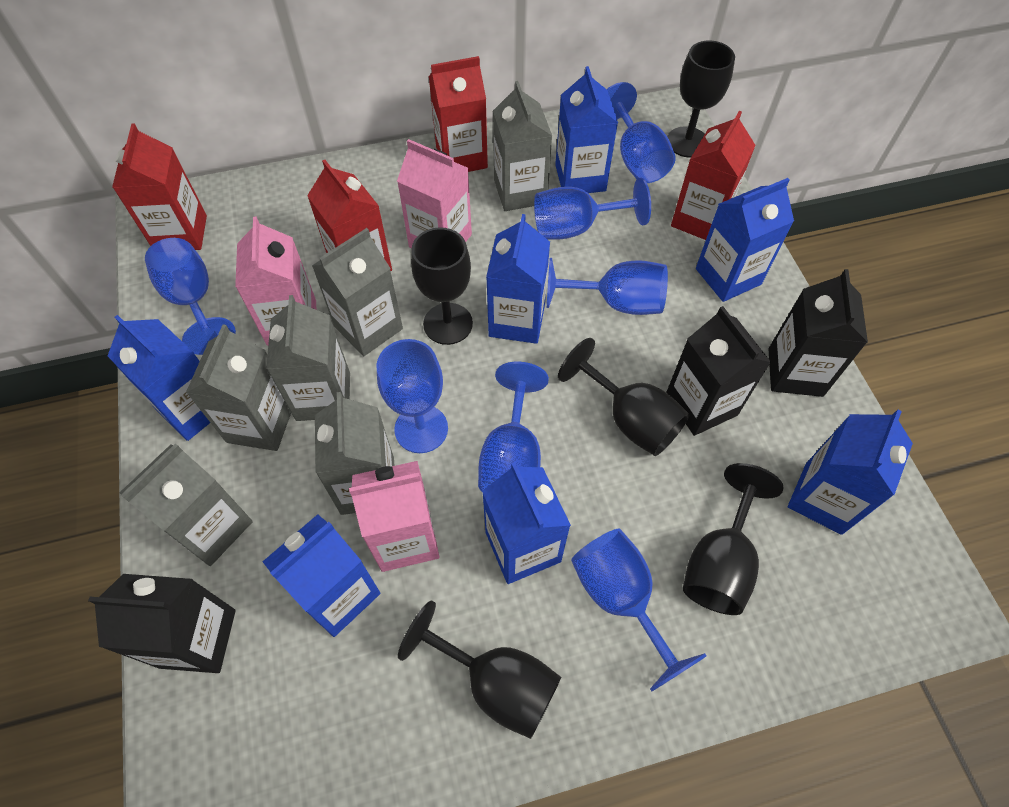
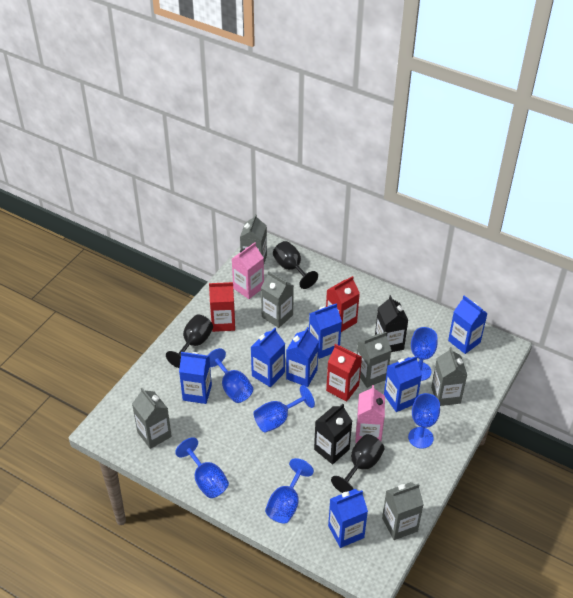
black carton: [88,574,236,673] [666,306,771,436] [768,269,868,397] = 3 -> [314,404,352,464] [375,295,409,352] = 2
black goblet: [398,601,561,739] [411,227,473,345] [558,338,689,456] [667,41,735,157] [683,463,784,615] = 5 -> [166,315,213,368] [273,241,318,289] [331,434,384,493] = 3
blue goblet: [145,238,236,355] [376,339,448,453] [478,362,549,491] [534,178,651,240] [547,258,668,315] [571,529,707,691] [607,82,676,183] = 7 -> [175,437,229,498] [207,348,253,403] [254,385,315,433] [265,458,314,524] [408,393,440,449] [411,327,438,381] = 6
pink carton: [235,217,316,346] [349,461,439,572] [397,139,472,248] = 3 -> [232,242,264,299] [355,385,385,443] = 2
red carton: [112,123,207,250] [307,160,392,271] [429,56,488,172] [671,111,756,240] = 4 -> [209,282,235,332] [326,276,360,332] [326,344,362,401] = 3

